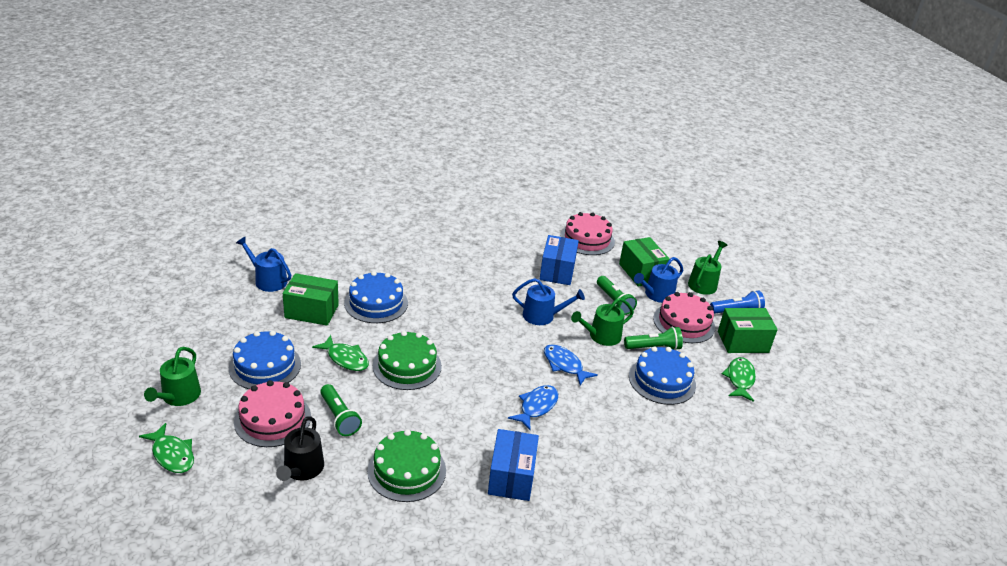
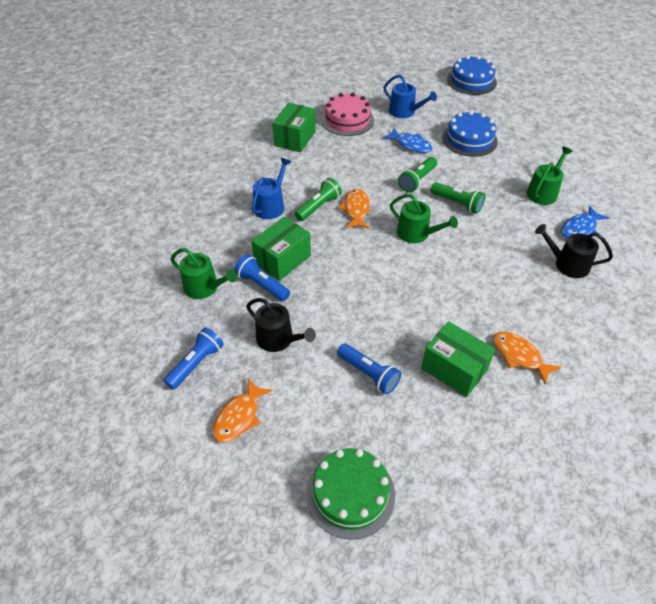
black watering can: [276,416,324,481] = 1 -> [246,298,316,352] [535,224,613,278] = 2
blue box: [488,429,539,501] [540,235,579,285] = 2 -> none = 0
blue cake: [229,331,301,389] [344,271,408,323] [629,346,696,405] = 3 -> [442,111,498,157] [447,55,497,95] = 2
blue flashlight: [710,290,765,314] = 1 -> [164,327,224,390] [234,254,290,301] [337,343,401,395] = 3
blue watering can: [236,237,291,292] [512,278,585,325] [634,257,683,303] = 3 -> [252,158,291,219] [383,74,437,118] = 2
green cake: [367,429,446,502] [373,331,442,390] = 2 -> [306,448,395,540] = 1
green fish: [139,423,194,473] [312,335,369,371] [722,357,756,402] = 3 -> none = 0
orange fish: none = 0 -> [213,378,273,442] [339,189,370,228] [493,332,561,384] = 3
pink cake: [234,380,311,447] [560,212,615,255] [653,292,715,343] = 3 -> [321,93,374,136] = 1

